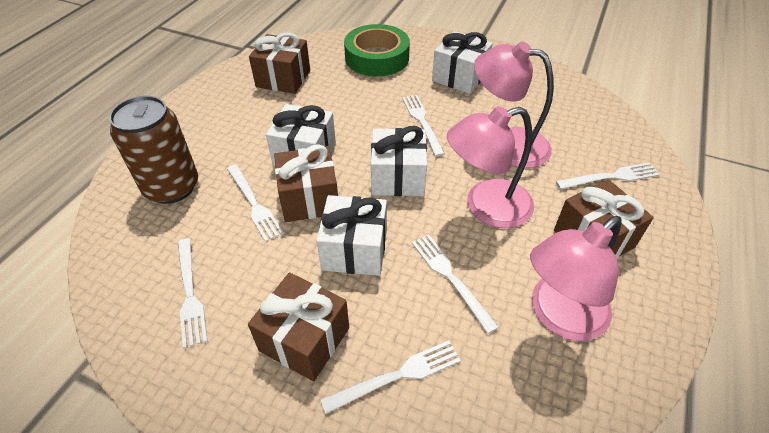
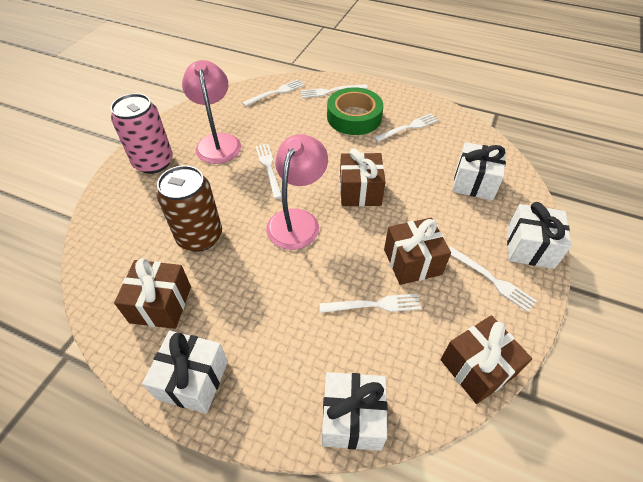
pink can: none = 0 -> [111,93,173,174] = 1
pink lamp: [447,106,534,228] [474,42,554,168] [530,216,621,341] = 3 -> [182,60,241,164] [266,134,328,250] = 2

